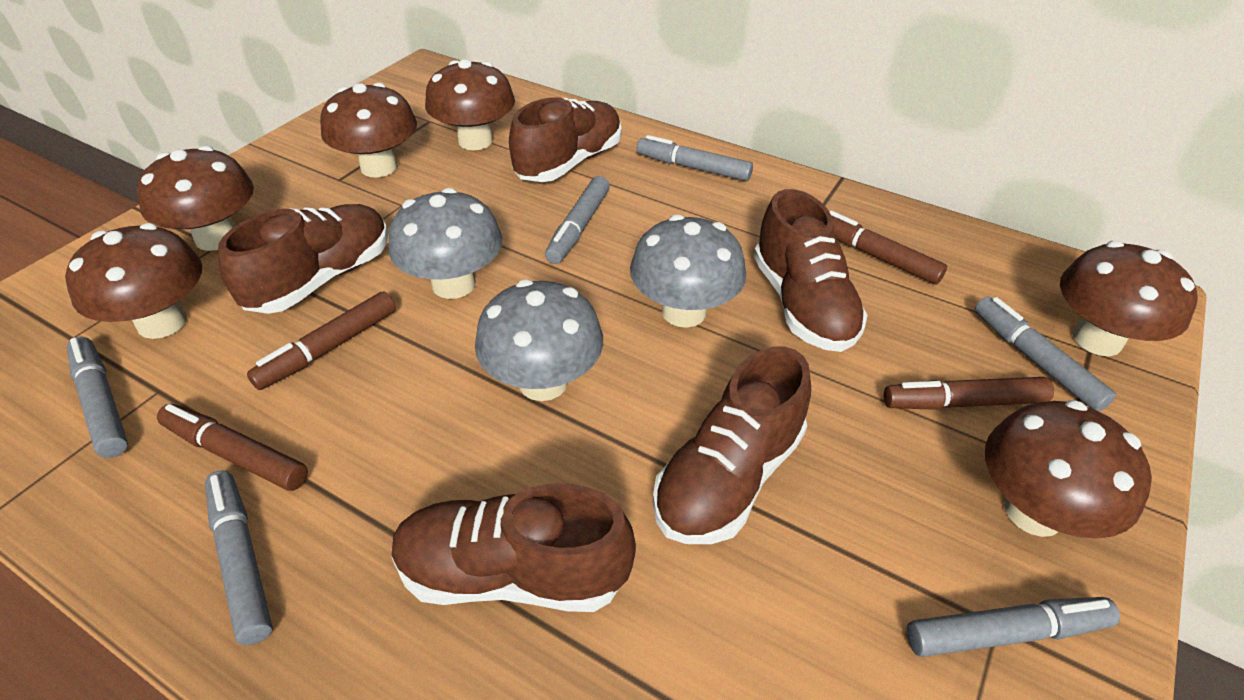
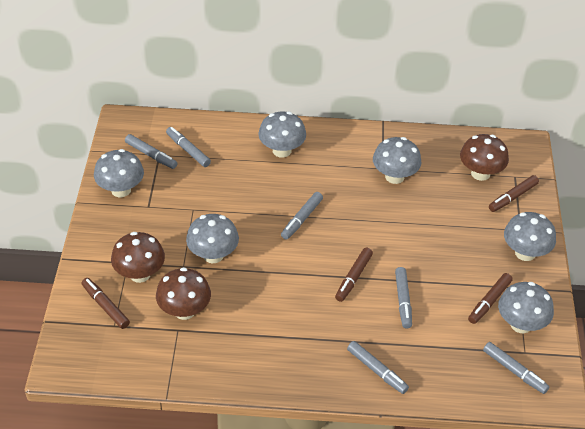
brown mushroom: [65,223,202,339] [136,146,254,251] [320,83,417,178] [425,59,515,150] [985,400,1152,539] [1060,241,1198,356] = 6 -> [111,232,165,283] [156,267,211,320] [460,134,509,181] = 3
brown shoe: [218,204,388,314] [392,483,636,612] [509,97,622,182] [653,347,811,544] [754,189,868,352] = 5 -> none = 0
grey mushroom: [388,188,502,299] [475,279,603,401] [630,214,746,328] = 3 -> [94,149,144,197] [186,214,239,263] [259,111,306,158] [373,137,421,184] [498,282,554,333] [504,212,556,261] = 6

